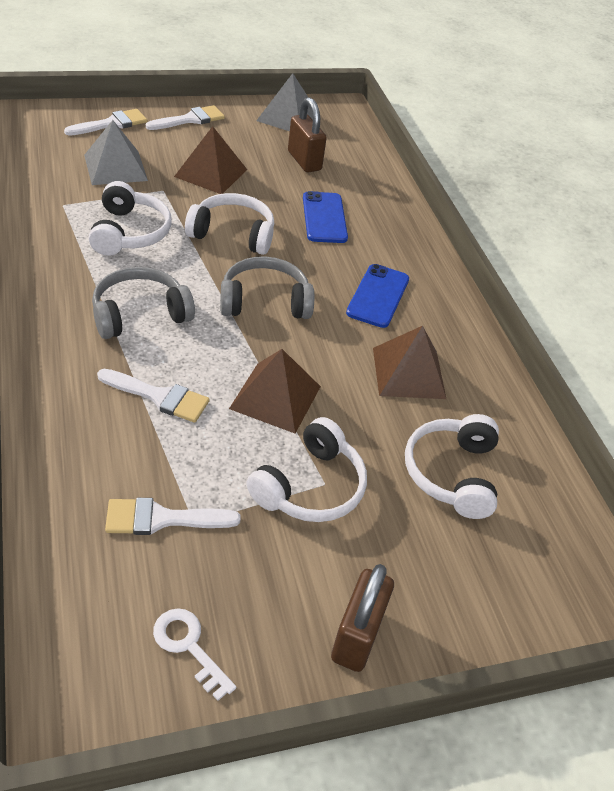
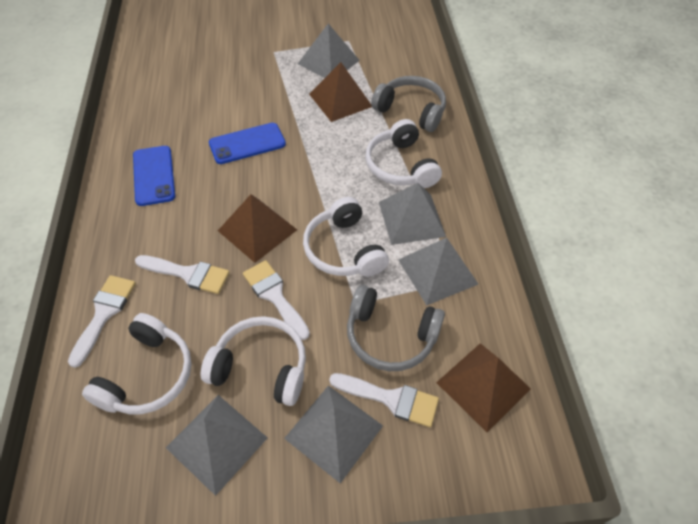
brown padlock: [288,97,327,172] [331,564,394,672] = 2 -> none = 0
grey pyramid: [84,120,148,185] [256,73,313,131] = 2 -> [166,395,268,496] [284,385,383,483] [298,24,360,78] [379,183,446,245] [399,238,478,305] = 5
white key: [153,608,236,701] = 1 -> none = 0

